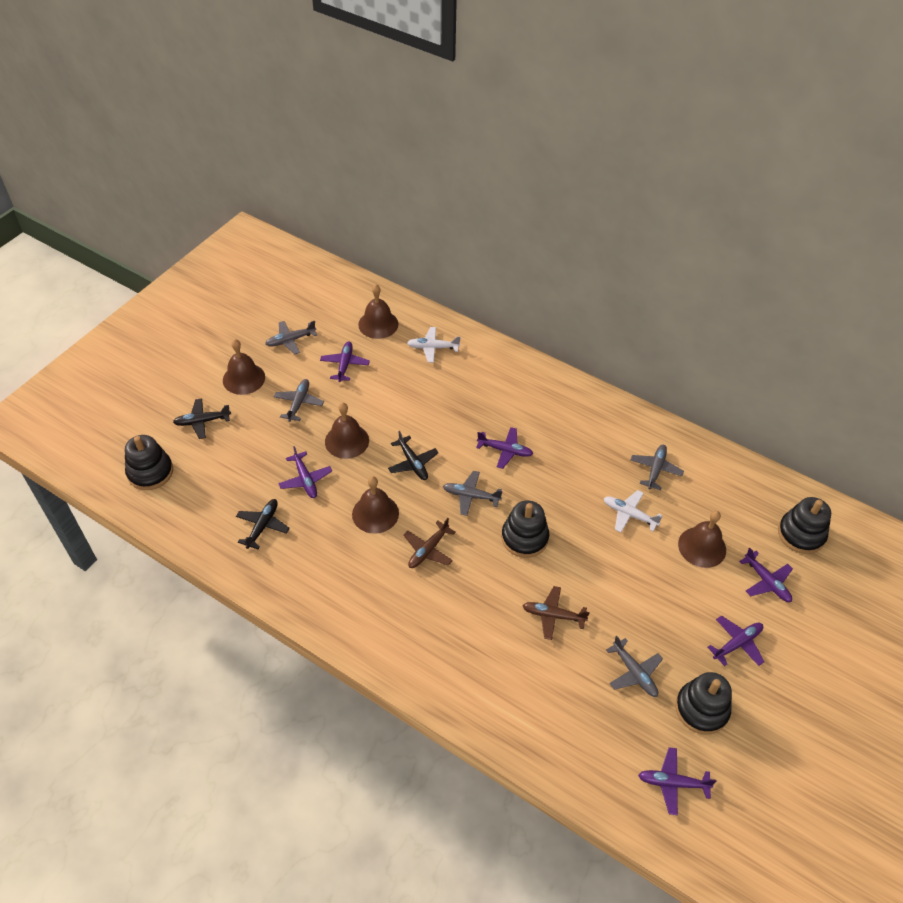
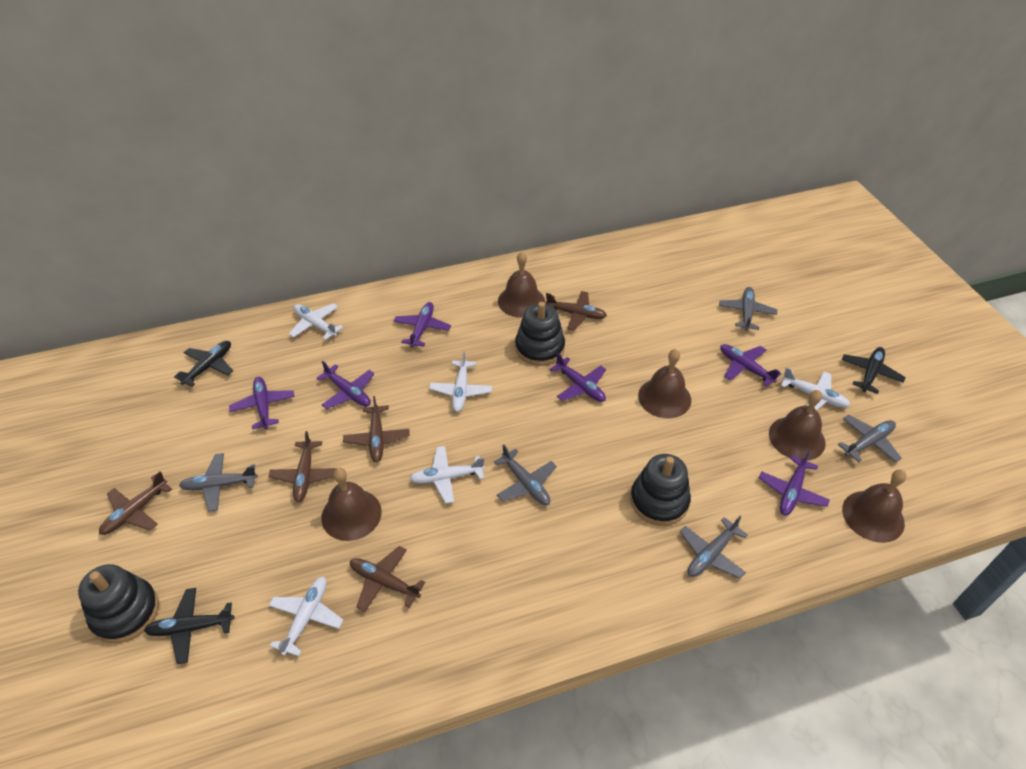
black stacking toy: [125,435,173,490] [501,500,549,558] [675,672,732,735] [778,497,831,554] = 4 -> [78,564,159,643] [515,302,565,366] [630,454,691,526] = 3
brown plane: [403,518,456,568] [522,586,590,640] = 2 -> [99,471,172,535] [269,431,337,502] [343,396,410,462] [350,546,425,612] [545,291,607,330] = 5
white plane: [407,327,461,363] [604,490,662,532] = 2 -> [268,577,343,656] [289,303,343,340] [410,446,485,504] [429,351,492,412] [781,367,850,410] = 5

